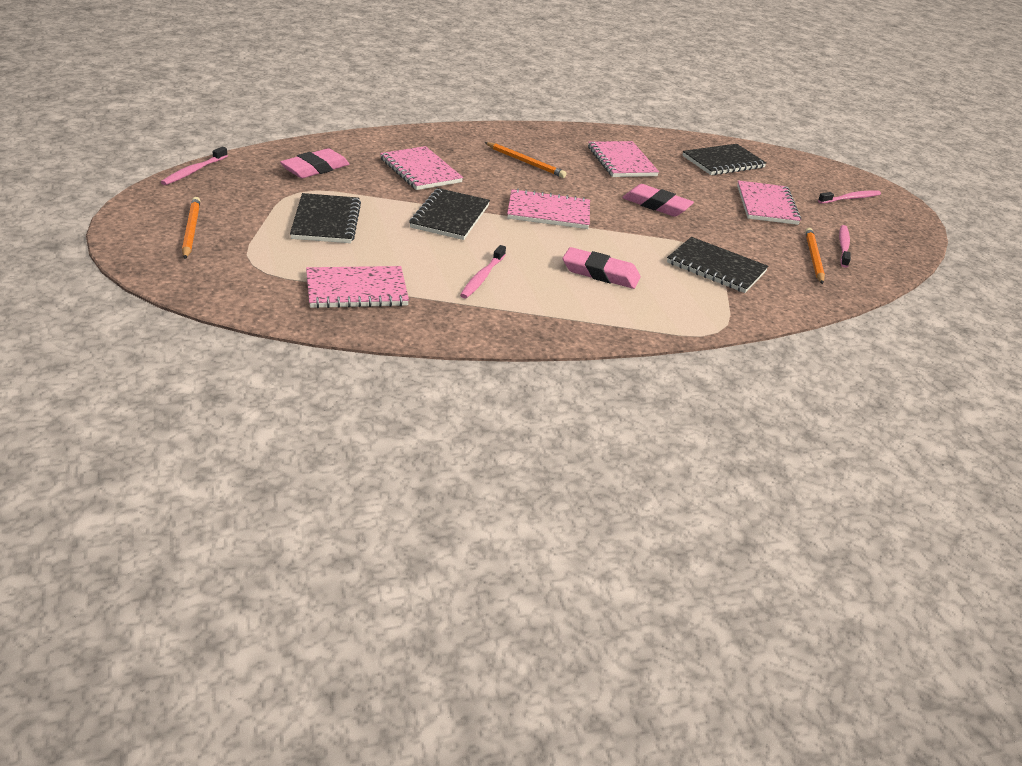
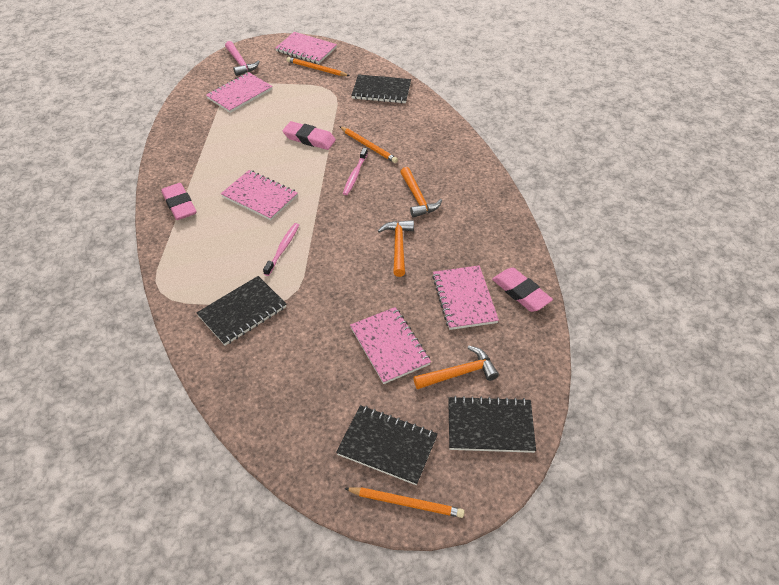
orange hammer: none = 0 -> [378,220,414,277] [400,167,442,218] [413,346,499,389] = 3
pink hammer: none = 0 -> [225,41,260,76] = 1
pink toothbrush: [161,146,228,185] [460,245,506,298] [818,191,881,204] [839,225,851,268] = 4 -> [263,223,299,276] [343,148,368,195] = 2

